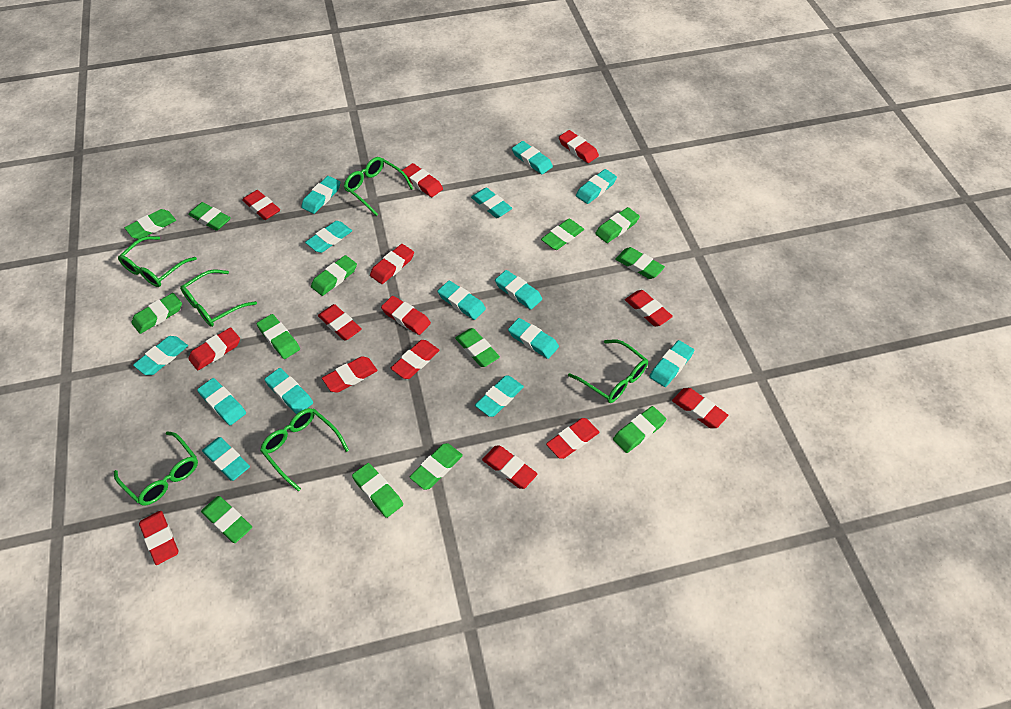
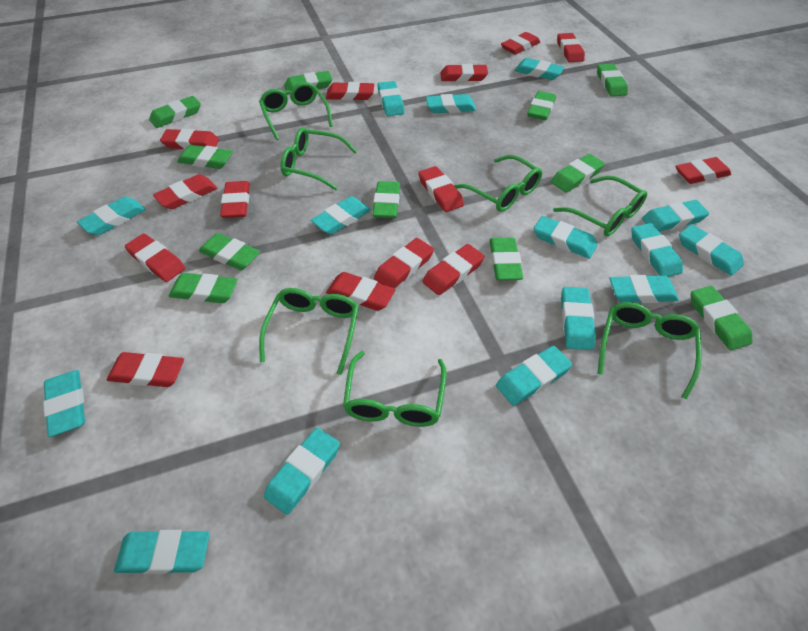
green eraser: [125,209,176,239] [131,293,182,334] [188,202,231,231] [201,496,252,543] [257,314,300,359] [311,255,357,296] [352,463,403,518] [410,443,463,490] [455,328,500,367] [541,219,584,250] [595,207,640,243] [613,406,666,453] [615,247,665,279] = 13 -> [149,96,201,128] [168,273,238,303] [177,145,233,169] [199,233,260,270] [284,71,332,91] [372,181,400,218] [489,238,523,280] [527,91,556,120] [551,154,605,192] [597,64,628,96] [691,286,752,350] = 11
green glasses: [114,431,198,506] [118,236,197,287] [180,269,257,327] [260,408,349,492] [344,157,413,216] [568,339,648,403] = 6 -> [259,82,333,140] [259,288,359,375] [280,127,357,190] [343,351,447,427] [454,155,542,212] [553,176,647,236] [598,302,701,400] = 7
turquoise eraser: [133,336,188,375] [197,378,246,425] [202,437,250,481] [264,368,313,414] [301,176,340,214] [305,221,352,253] [437,281,486,320] [471,187,512,218] [475,376,524,417] [495,270,542,310] [508,318,559,359] [512,141,553,174] [576,169,617,204] [649,340,694,387] = 14 -> [43,370,85,437] [77,196,146,236] [114,530,210,574] [264,428,340,515] [311,196,371,235] [378,81,405,116] [426,94,476,113] [496,346,572,406] [515,58,564,80] [534,216,598,259] [561,287,596,350] [609,275,679,303] [631,223,683,277] [642,200,709,232] [679,224,744,276] = 15

